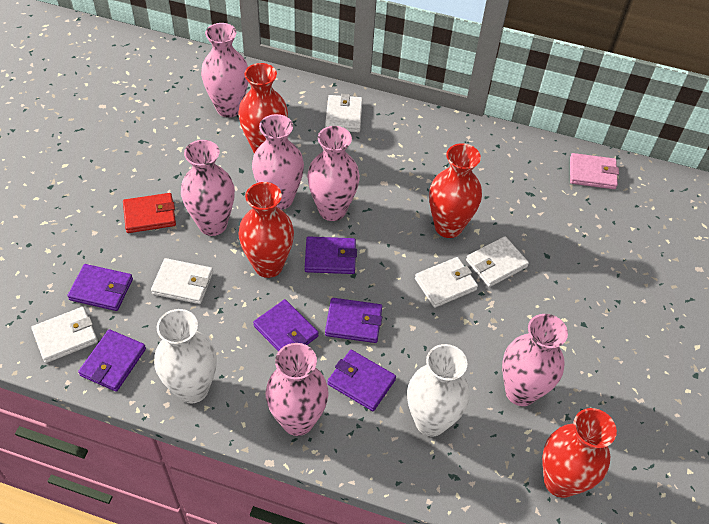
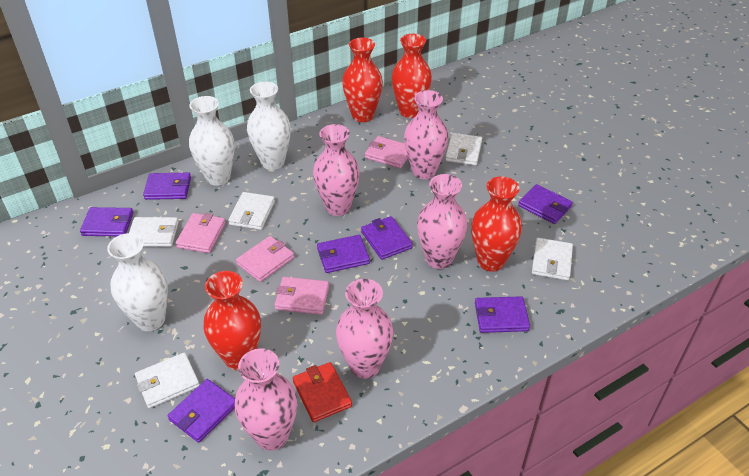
pink vase: [181,140,235,236] [201,23,249,117] [252,114,304,210] [266,343,329,436] [307,126,360,221] [502,314,568,406] = 6 -> [235,348,297,451] [313,124,360,216] [336,279,393,379] [404,90,448,179] [417,174,467,269] = 5
pink wallet: [570,153,619,189] = 1 -> [176,213,226,253] [236,236,294,282] [274,277,329,315] [365,136,408,168] = 4
purple wallet: [67,264,133,311] [78,329,146,392] [253,299,319,351] [305,236,357,274] [325,298,382,343] [327,350,396,411] = 6 -> [80,207,134,236] [143,173,191,200] [168,379,235,443] [317,235,370,273] [361,216,413,260] [475,296,530,333] [518,184,573,224] = 7
white vase: [154,309,217,403] [407,344,470,436] = 2 -> [107,233,168,331] [189,96,235,186] [247,81,291,170] = 3

